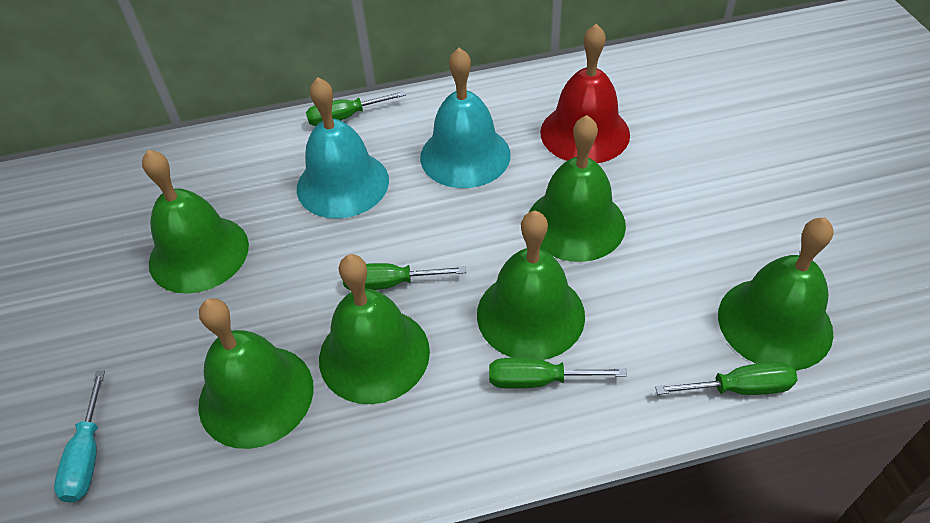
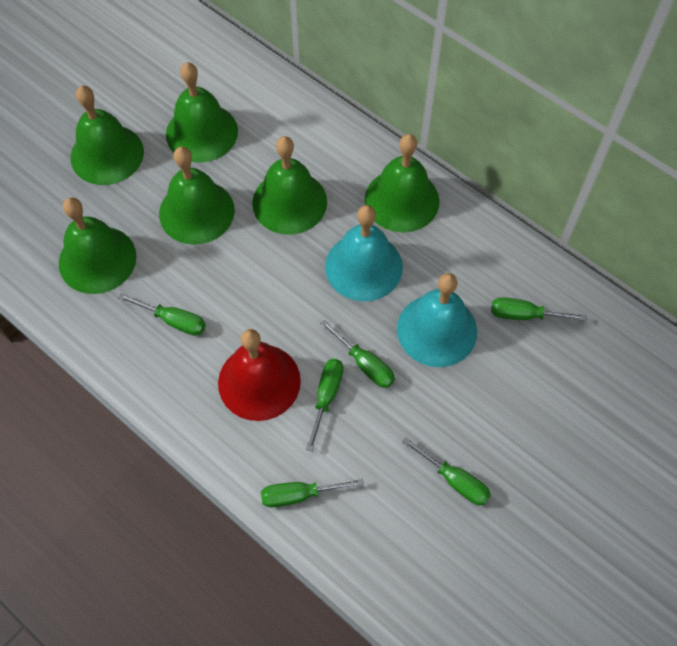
green screwdriver: [306,91,406,126] [343,263,466,291] [489,358,627,389] [655,362,797,395] = 4 -> [118,293,206,336] [261,479,364,507] [306,359,343,451] [320,319,395,388] [402,437,491,505] [491,297,587,321] = 6
turquoise screwdriver: [54,371,105,503] = 1 -> none = 0

